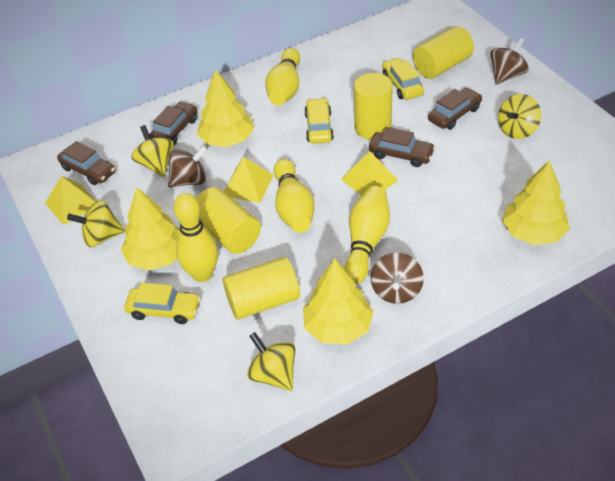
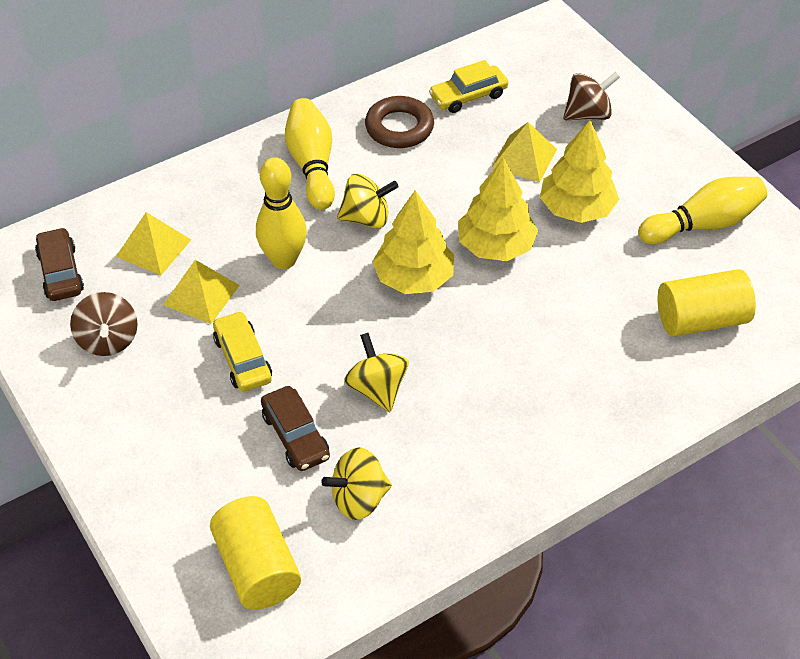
brown car: [57,141,115,185] [149,101,197,145] [369,127,435,167] [428,87,482,129] = 4 -> [35,227,84,301] [261,386,330,471] = 2
brown ring: none = 0 -> [365,96,434,148] = 1
brown spinning top: [168,146,208,187] [371,252,424,304] [490,38,529,85] = 3 -> [70,292,138,356] [563,72,620,120] = 2
yellow bowling pin: [174,193,218,282] [265,48,300,105] [274,159,315,233] [344,186,390,284] = 4 -> [256,157,307,269] [285,98,335,210] [638,177,767,245] = 3
yellow car: [124,283,201,324] [304,98,334,144] [382,58,424,100] = 3 -> [213,311,272,392] [429,60,508,113] = 2
yellow cylinder: [196,187,261,254] [223,257,300,319] [354,73,393,140] [413,26,474,79] = 4 -> [210,496,301,610] [658,269,756,336] = 2
yellow spinning top: [67,200,125,247] [131,125,174,177] [247,332,296,391] [498,94,541,139] = 4 -> [321,447,392,520] [337,174,398,228] [344,333,409,412] = 3
yellow tree: [121,187,180,271] [197,69,254,147] [303,258,374,345] [502,161,570,245] = 4 -> [372,190,454,294] [458,157,538,261] [540,120,619,223] = 3

